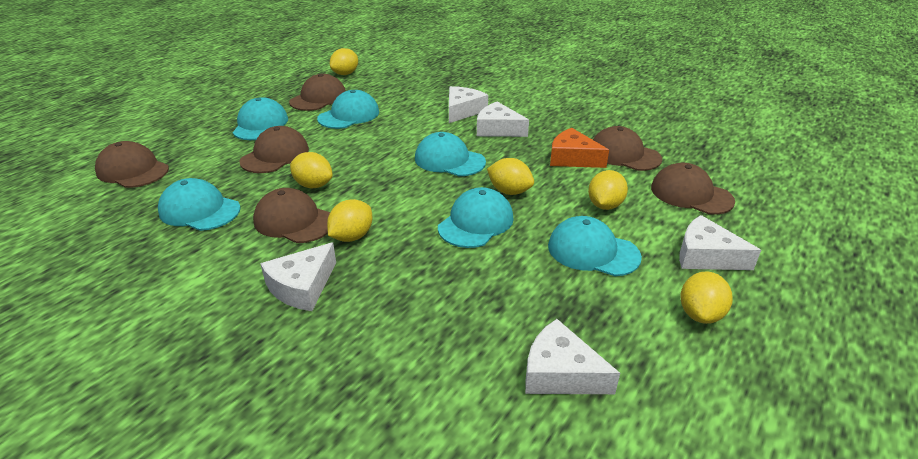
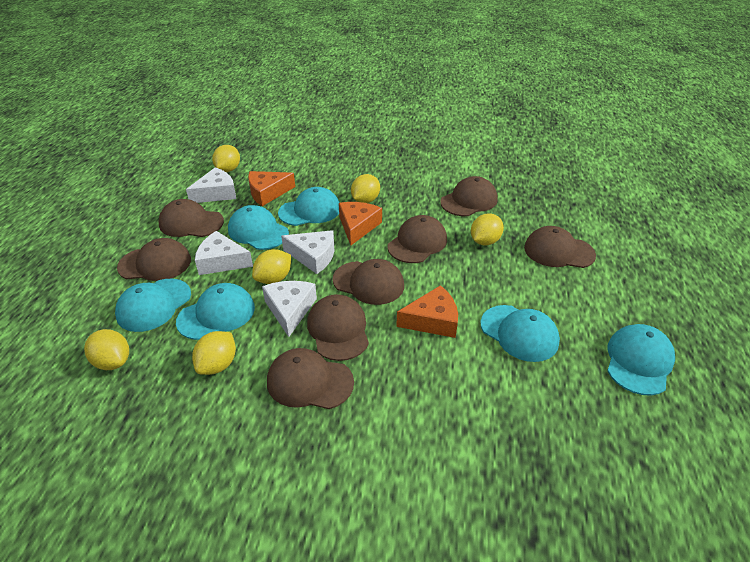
brown cap: [95,141,169,188] [239,126,309,173] [253,188,330,243] [289,74,346,111] [593,126,662,171] [651,163,735,215] = 6 -> [117,238,191,281] [158,199,224,237] [267,348,354,409] [307,294,369,361] [333,259,404,305] [388,215,447,263] [440,176,498,216] [524,226,596,268] = 8
orange cheese: [550,128,609,168] = 1 -> [248,171,295,206] [339,202,382,245] [396,285,458,338] = 3
white cheese: [260,242,336,311] [449,86,488,123] [477,102,529,137] [525,319,620,394] [679,215,761,270] = 5 -> [186,167,236,203] [195,231,253,275] [262,281,317,337] [281,230,334,274] = 4

